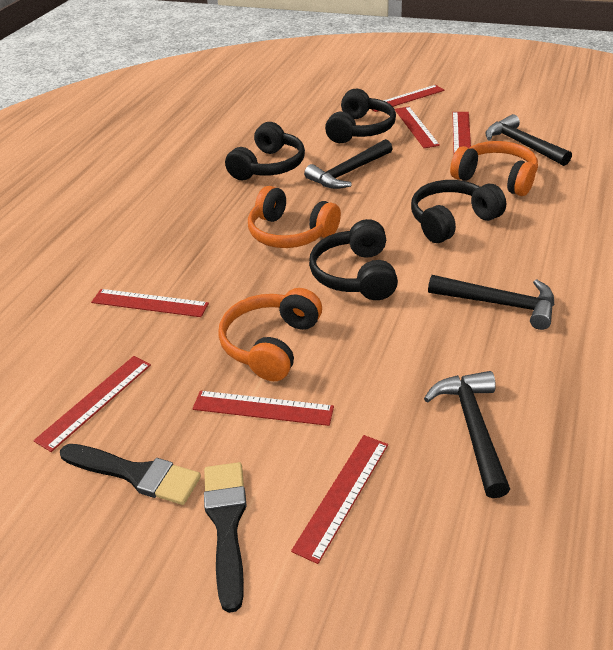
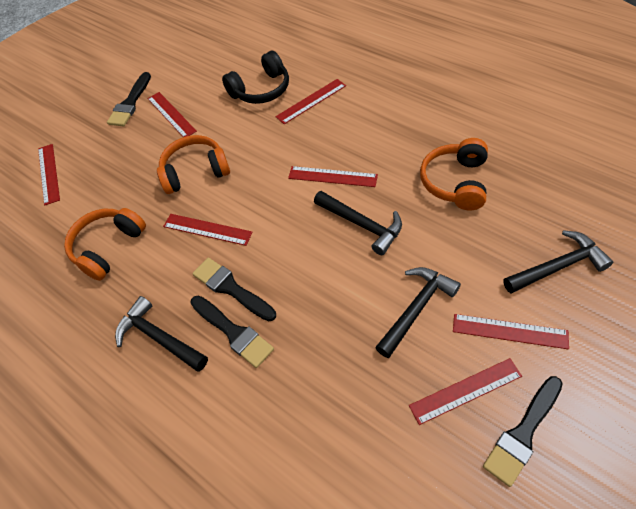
black brush: [60,444,201,505] [204,462,247,613] = 2 -> [107,72,151,126] [190,296,274,368] [192,258,276,321] [483,376,563,487] = 4
black headphones: [225,122,305,180] [309,219,398,300] [325,89,396,143] [411,180,506,243] = 4 -> [222,51,289,104] = 1

